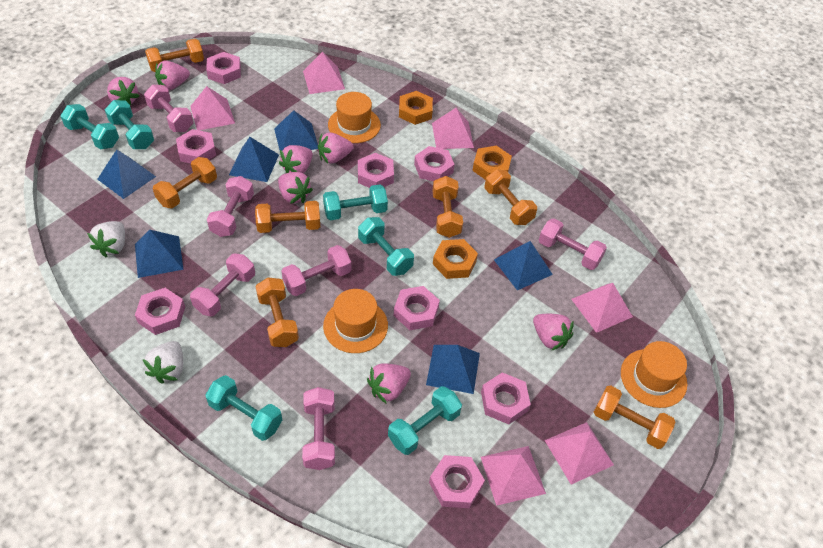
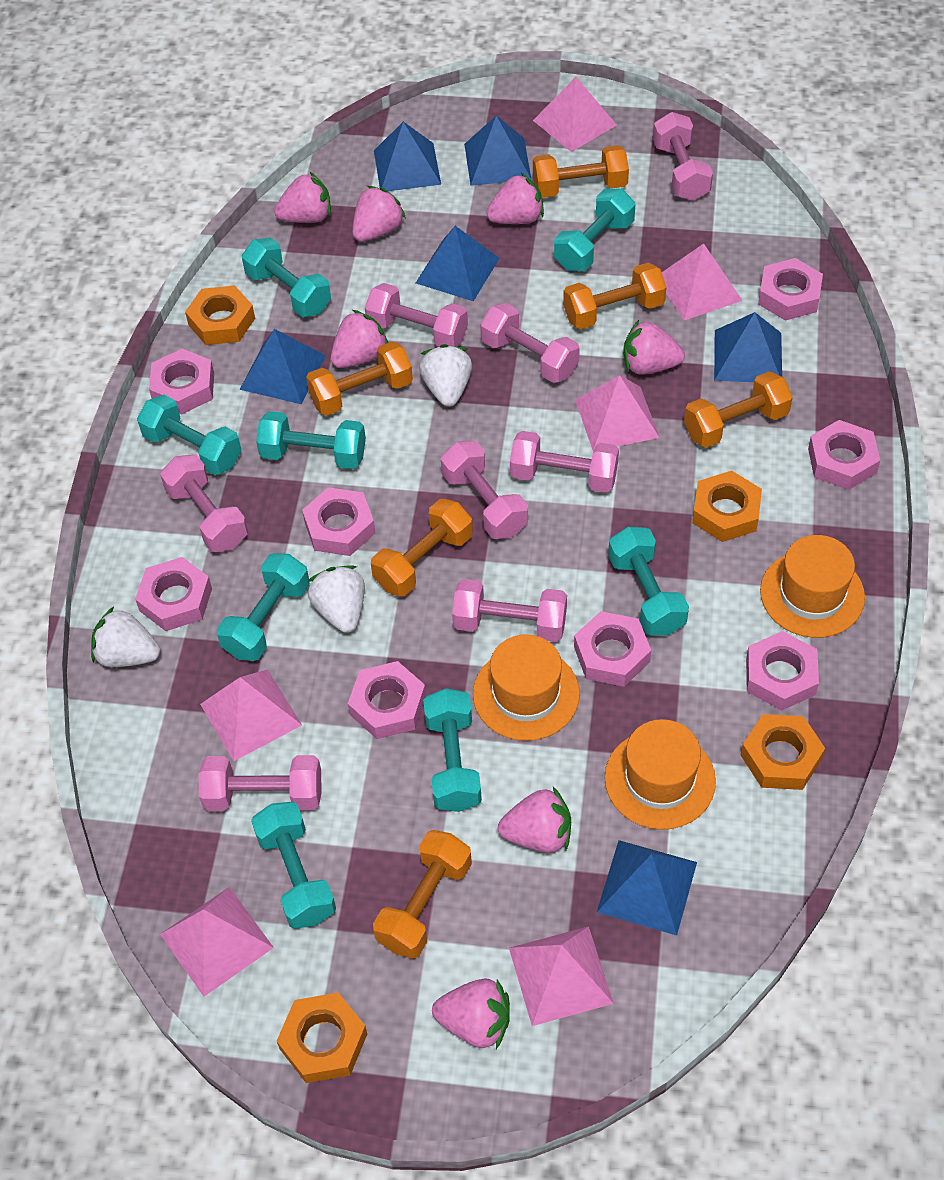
orange dumbbell: [145,39,204,72] [153,157,217,208] [255,201,320,233] [255,278,299,347] [433,176,463,238] [484,169,537,225] [594,385,675,449] = 7 -> [306,341,413,416] [371,499,473,597] [373,830,472,959] [533,145,629,198] [563,263,666,329] [684,371,793,448] = 6
orange nut: [399,91,433,125] [433,239,478,279] [473,146,512,180] = 3 -> [185,285,255,345] [277,993,367,1083] [692,471,762,542] [741,714,825,790] = 4
pink dumbbell: [144,85,194,132] [190,254,255,317] [207,176,254,237] [282,245,351,296] [302,387,335,470] [539,218,607,270] = 6 -> [160,455,248,552] [199,755,321,811] [365,283,468,347] [441,441,528,539] [452,579,567,642] [480,303,580,383] [510,431,619,493] [653,112,713,201] = 8
turquoise dumbbell: [61,104,119,149] [105,100,154,149] [205,375,282,441] [323,184,388,220] [358,217,414,276] [388,386,462,455] = 6 -> [137,395,241,475] [217,553,310,661] [242,237,331,317] [251,802,336,929] [256,411,366,469] [423,688,482,812] [554,189,635,271] [608,527,689,636] = 8
white strawberry: [87,221,125,257] [143,341,183,384] = 2 -> [91,607,160,667] [307,565,365,633] [419,344,472,407] = 3

